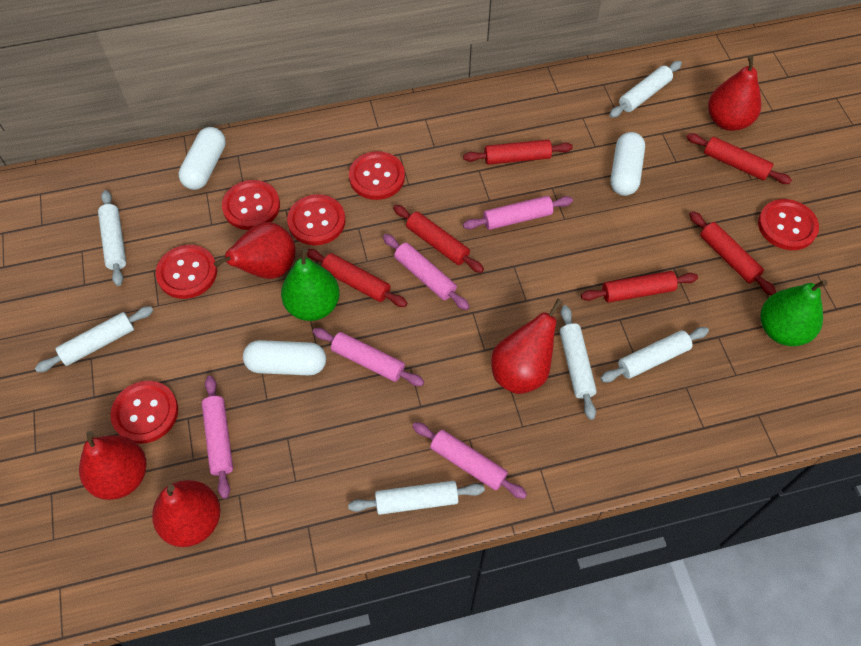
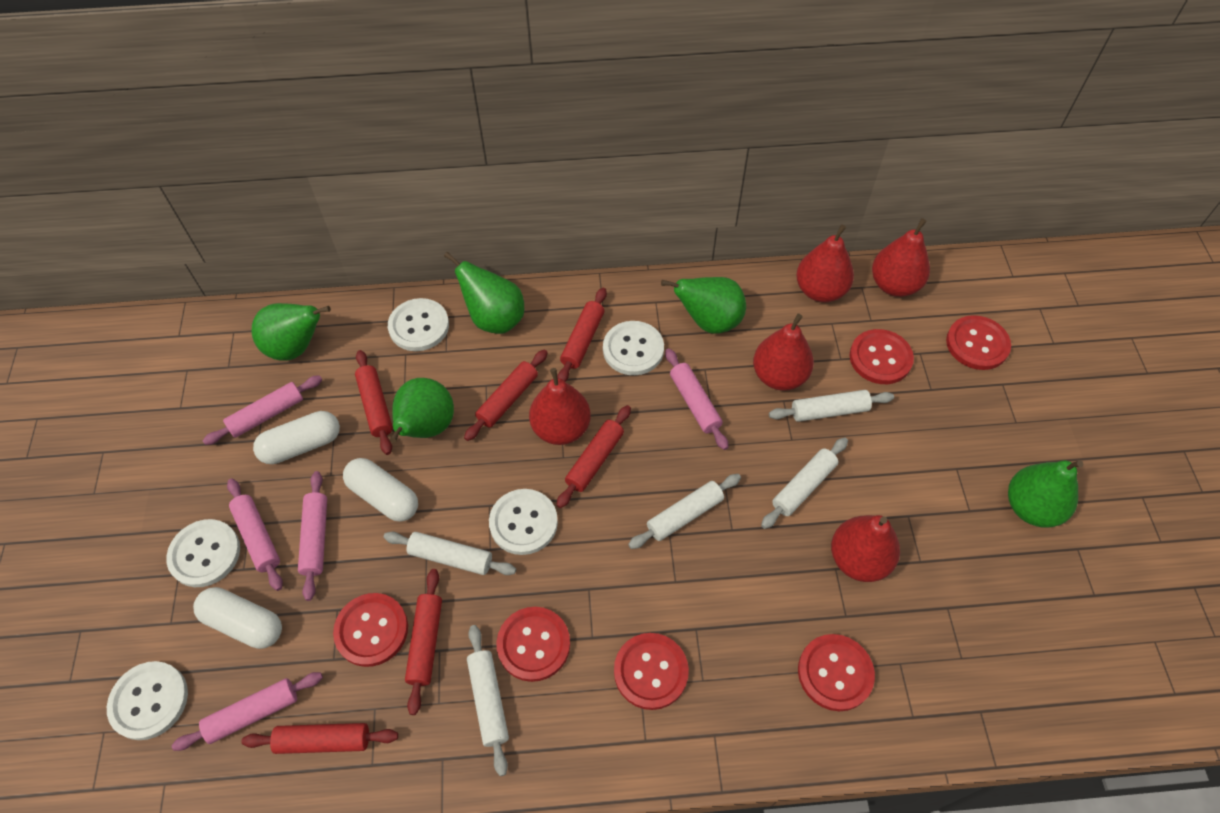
green pear: [281,248,340,321] [760,280,828,346] = 2 -> [252,303,331,361] [390,378,454,443] [444,252,524,334] [661,277,746,333] [1008,460,1083,528] = 5
white button: none = 0 -> [107,661,188,740] [166,519,240,587] [388,298,449,351] [489,489,558,555] [603,321,664,375] = 5
white rolling pin: [35,306,154,372] [98,190,126,286] [348,481,485,515] [560,305,597,420] [600,327,709,382] [610,61,682,118] = 6 -> [384,532,516,575] [467,625,509,776] [628,474,741,549] [761,437,848,529] [769,390,894,422] = 5

